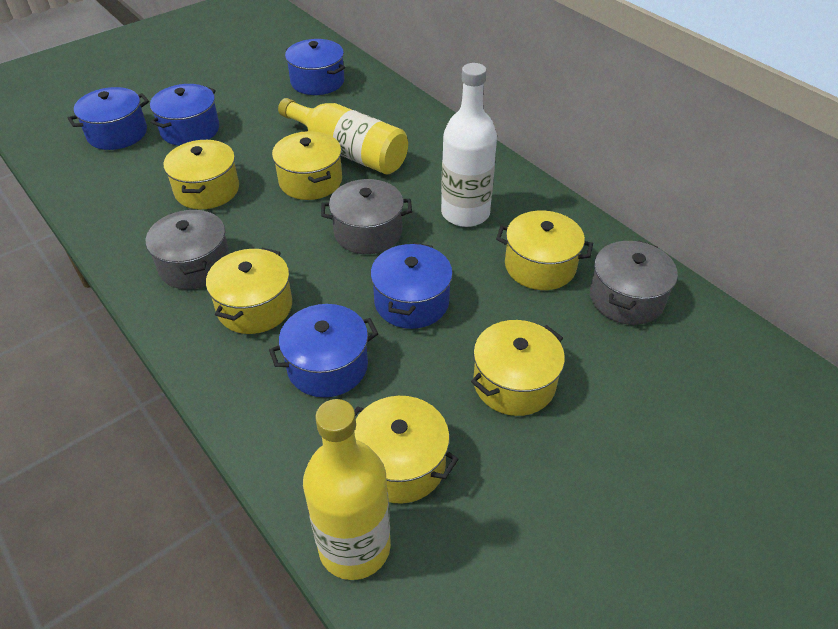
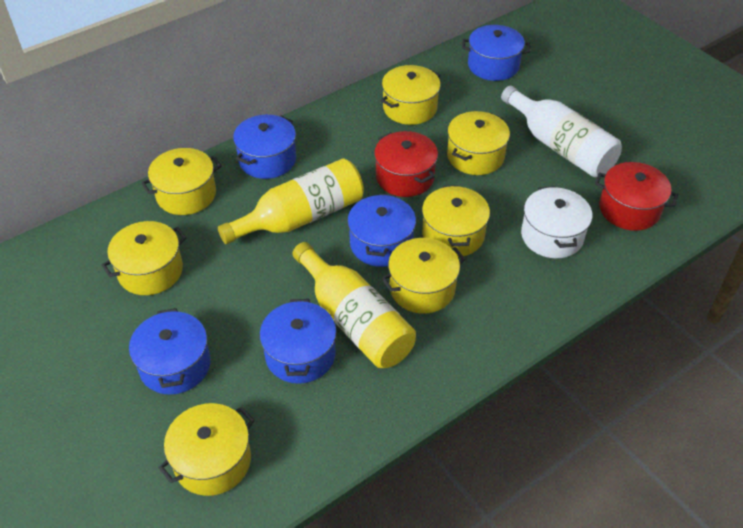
grey pot: [146,209,230,289] [321,179,412,254] [590,241,678,325] = 3 -> none = 0
red pot: none = 0 -> [374,131,438,197] [595,162,678,231] = 2
white pot: none = 0 -> [521,186,592,258] = 1
yellow pot: [163,140,239,209] [206,248,292,334] [272,131,342,200] [354,396,459,504] [471,320,565,416] [496,211,593,290] = 6 -> [101,221,187,295] [141,148,221,215] [159,403,255,496] [381,65,441,125] [381,238,465,314] [422,185,490,257] [447,111,510,175] = 7

